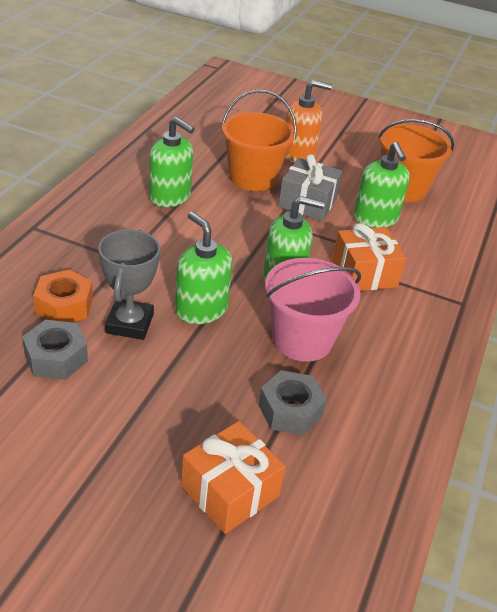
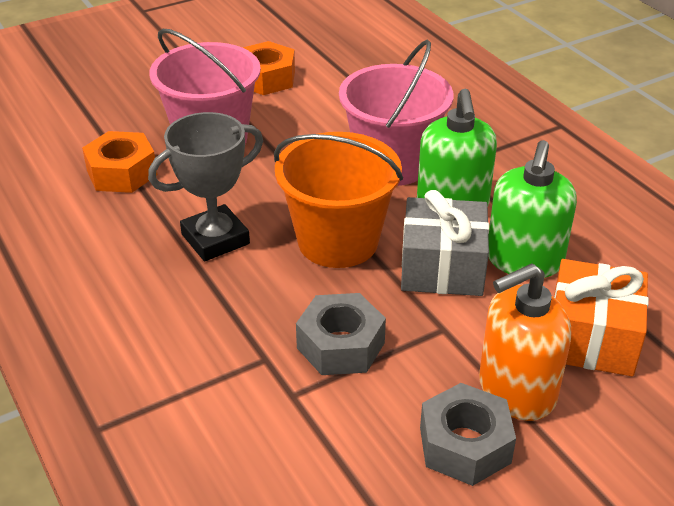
green soap dispenser: [149,117,195,207] [175,212,232,324] [263,196,325,282] [354,142,410,228] = 4 -> [417,89,497,205] [488,140,577,278] = 2
orange bucket: [222,90,297,191] [378,119,454,202] = 2 -> [274,132,403,268] = 1
orange gift: [181,421,285,534] [332,223,406,291] = 2 -> [554,259,649,376] = 1
orange nut: [33,269,93,322] = 1 -> [82,131,157,193] [242,41,295,95] = 2
pink bucket: [265,258,361,362] = 1 -> [149,29,261,144] [339,40,453,186] = 2

